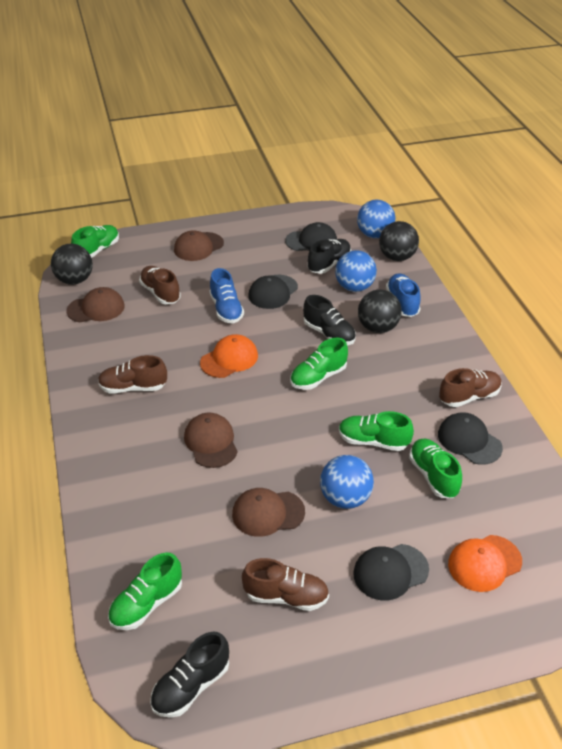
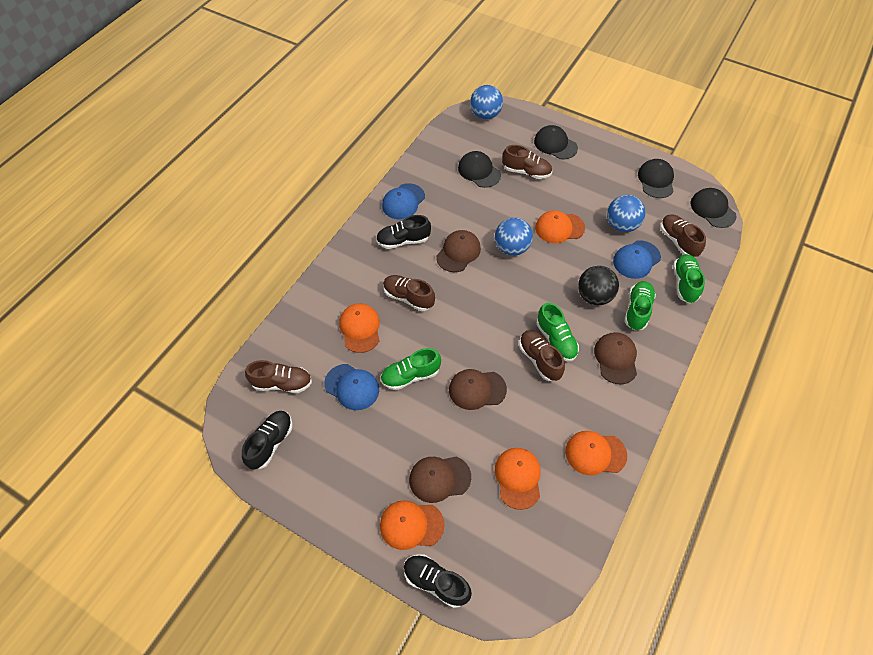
black ball: [51,244,93,285] [358,290,402,333] [379,221,419,261] = 3 -> [578,266,619,305] = 1
blue cap: none = 0 -> [324,364,379,410] [382,183,425,219] [613,240,661,279] = 3
blue shoe: [209,268,244,323] [386,273,421,317] = 2 -> none = 0
brown shoe: [98,355,167,393] [139,266,181,304] [242,558,329,611] [439,368,502,407] = 4 -> [245,360,312,393] [383,275,435,311] [502,145,552,179] [519,330,565,381] [660,214,706,257] = 5
green shoe: [71,225,119,258] [108,552,182,630] [290,337,348,390] [339,411,414,451] [409,438,462,498] = 5 -> [380,348,441,390] [536,302,579,361] [624,281,656,330] [673,254,705,303] = 4
orange cap: [200,334,258,378] [448,535,522,592] = 2 -> [339,303,380,353] [380,500,445,550] [495,448,541,510] [535,210,585,243] [565,431,627,475] = 5

